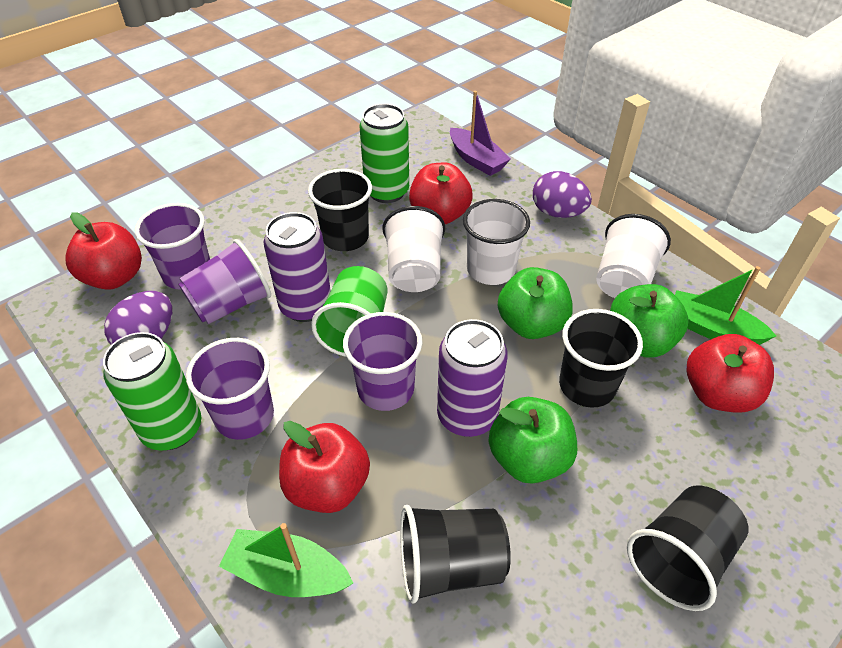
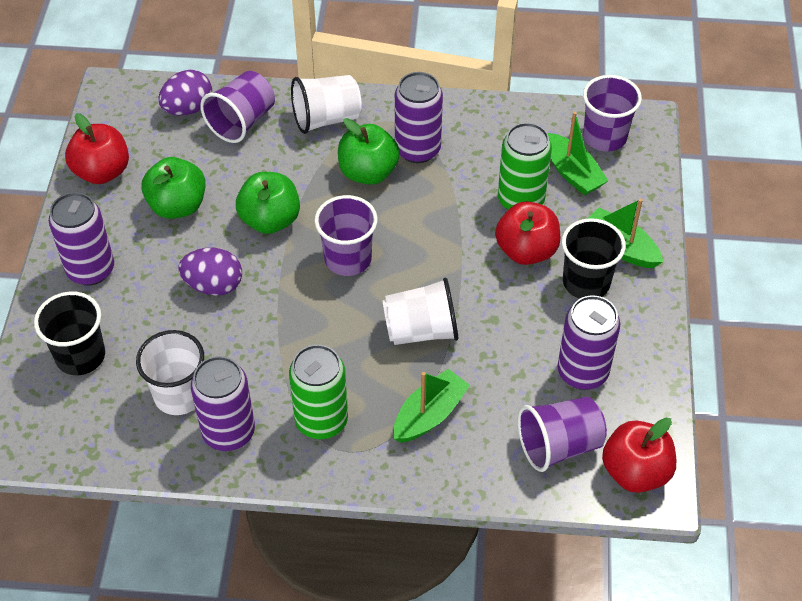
black cup: [308,169,372,251] [400,505,511,604] [559,309,643,408] [627,486,749,611] = 4 -> [34,291,105,375] [562,218,626,299] = 2
green boat: [219,523,353,597] [675,266,776,345] = 2 -> [393,369,470,443] [548,111,608,195] [587,199,663,268] = 3
green cup: [311,266,388,357] = 1 -> none = 0
purple boat: [450,91,511,176] = 1 -> none = 0
purple can: [264,212,331,322] [437,319,508,437] = 2 -> [49,192,114,286] [191,356,255,451] [395,72,443,163] [557,295,620,390] = 4
red apple: [65,212,142,290] [279,421,370,513] [409,163,473,224] [686,334,774,413] = 4 -> [65,113,129,184] [495,201,561,265] [602,418,676,493] = 3

